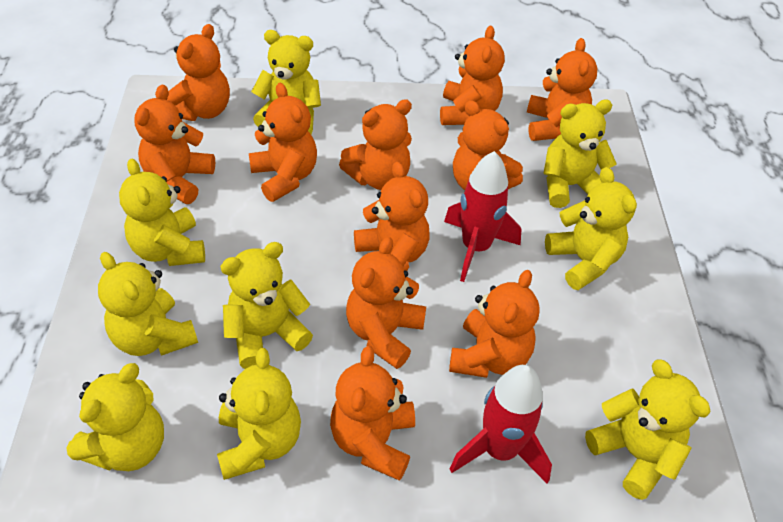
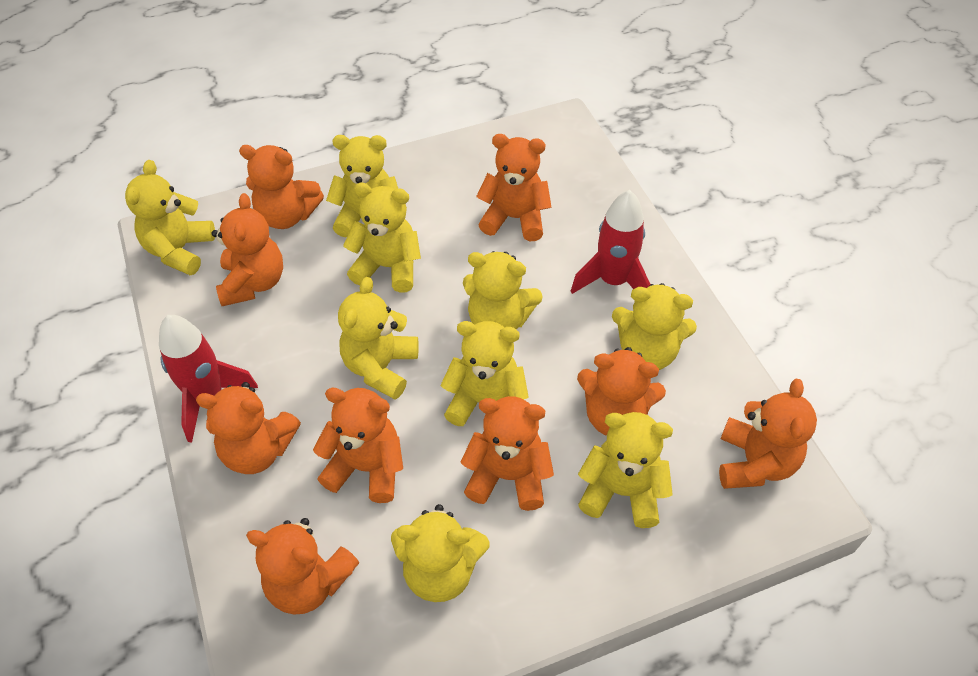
orange teddy bear: [134,85,215,204] [167,24,230,121] [249,83,317,202] [330,346,415,481] [339,99,412,190] [346,237,426,369] [354,162,430,271] [440,26,505,125] [449,270,540,378] [453,100,523,190] [527,38,597,141] = 11 -> [196,382,301,474] [212,193,283,306] [239,145,324,229] [246,518,359,615] [313,388,403,503] [460,396,554,511] [476,134,552,241] [577,347,666,436] [719,379,817,489] = 9

